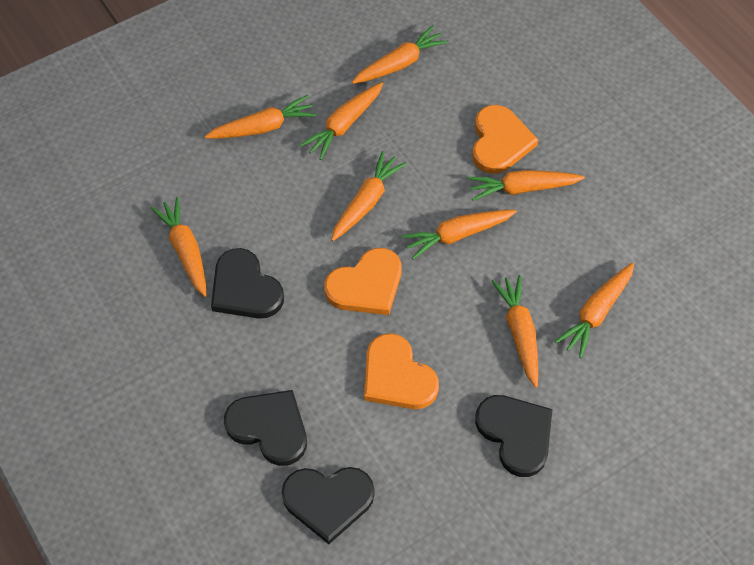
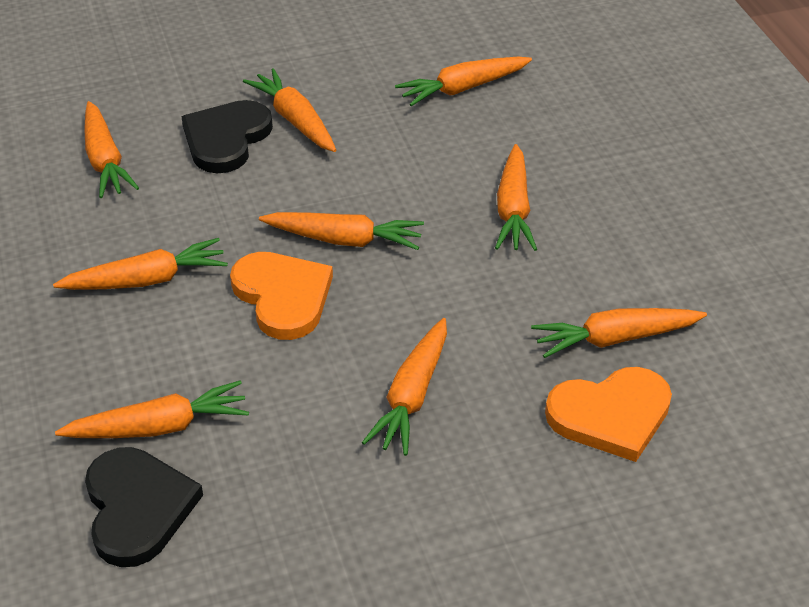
black heart: [211,248,284,319] [224,390,307,466] [281,467,375,544] [475,395,553,477] = 4 -> [85,447,203,567] [181,100,273,173] = 2
orange heart: [324,248,402,315] [364,333,439,409] [472,105,538,174] = 3 -> [230,252,333,340] [545,367,672,462] = 2

